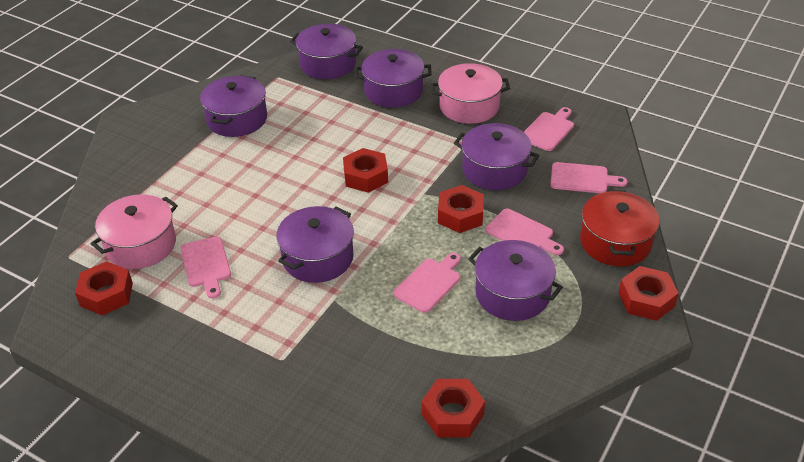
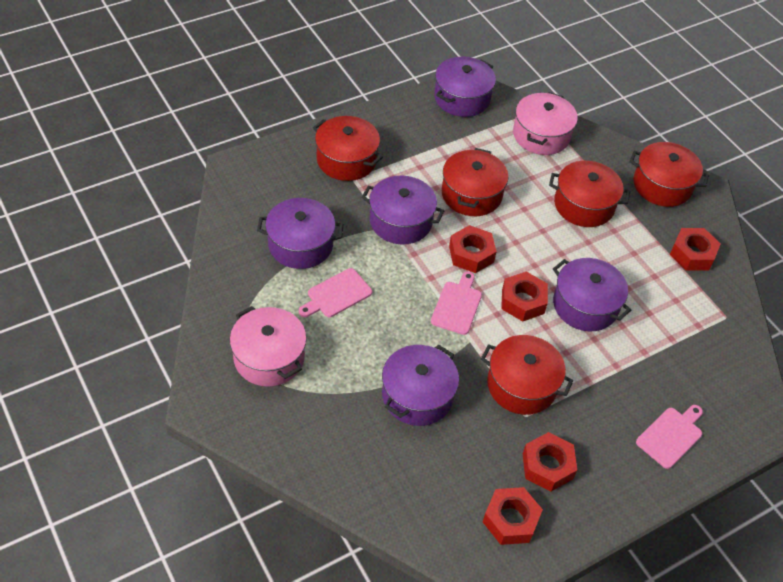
pink cutting board: [180,236,231,298] [393,253,461,313] [485,208,564,255] [524,107,574,151] [550,162,627,193] = 5 -> [299,268,372,317] [431,271,482,335] [636,405,703,469] = 3
purple pot: [200,75,267,137] [277,206,354,283] [290,24,363,79] [355,49,432,108] [454,123,539,190] [468,240,563,321] = 6 -> [257,198,344,269] [361,176,444,245] [382,345,459,426] [434,57,496,117] [553,258,631,331] = 5
red pot: [580,190,660,266] = 1 -> [313,116,383,181] [442,148,509,216] [481,335,573,415] [549,161,630,227] [630,142,709,207] = 5

